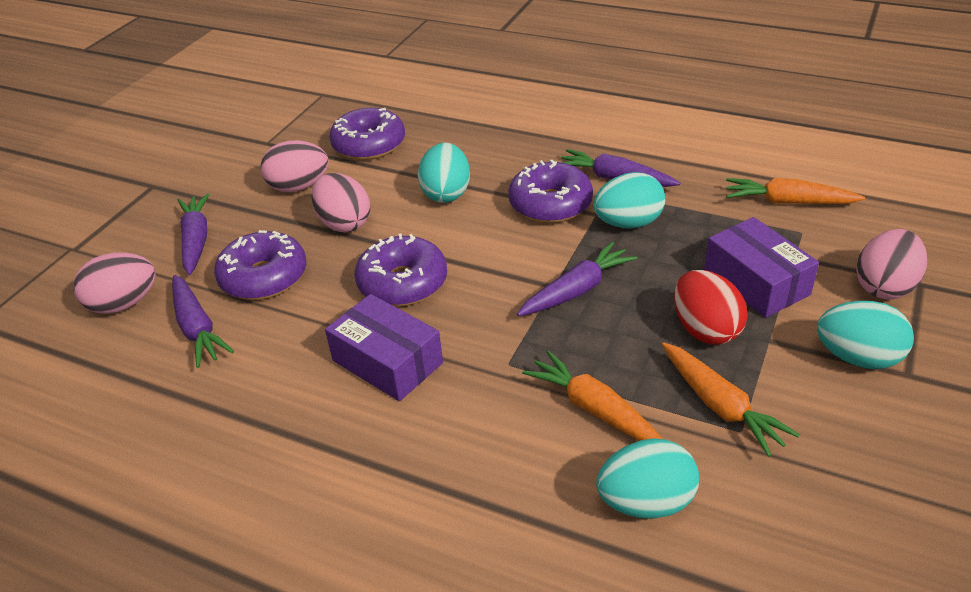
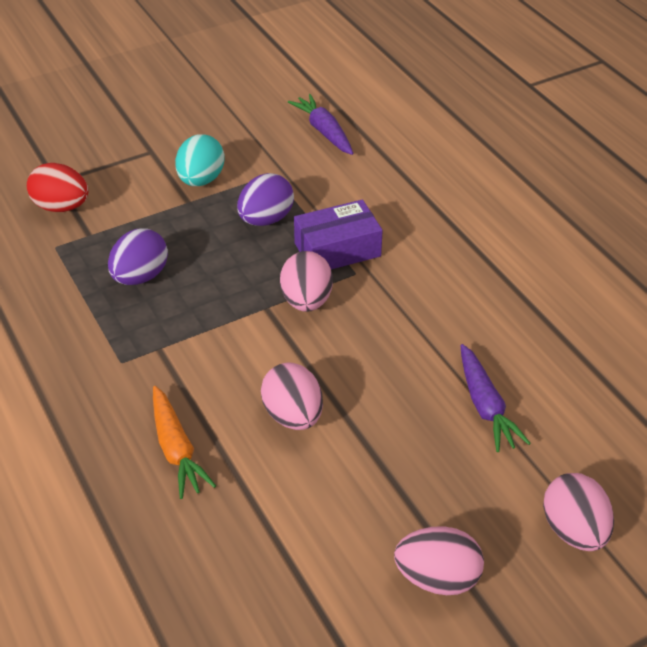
orange carrot: [522,350,662,441] [662,342,800,457] [726,178,865,204] = 3 -> [153,386,216,499] = 1
purple box: [325,294,443,401] [704,217,819,318] = 2 -> [294,200,383,269] = 1
purple carrot: [172,275,234,368] [178,193,209,275] [517,242,637,316] [561,149,680,187] = 4 -> [288,94,354,155] [461,344,531,452] = 2
purple donut: [214,230,307,300] [329,108,405,160] [355,233,447,306] [508,160,593,223] = 4 -> none = 0
purple egg: none = 0 -> [108,228,168,285] [237,173,294,226] = 2
turquoise egg: [418,143,470,203] [594,172,665,228] [596,438,699,519] [817,301,914,369] = 4 -> [175,134,225,186] = 1

